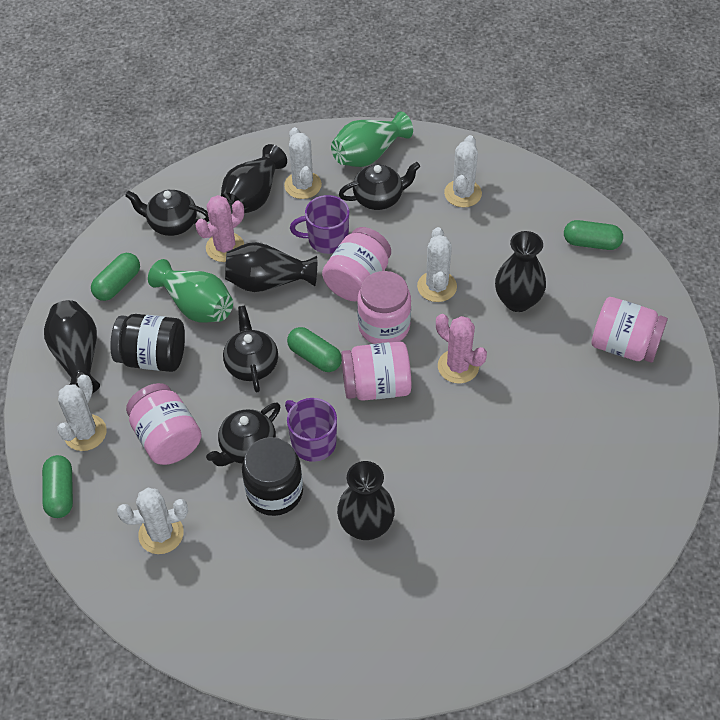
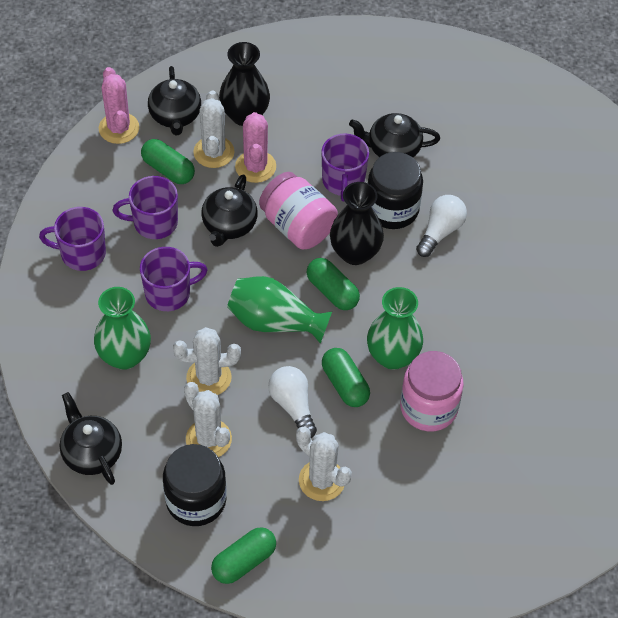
black vase: [44,300,100,393] [221,144,287,214] [225,242,317,292] [337,461,395,540] [495,231,546,312] = 5 -> [219,42,270,126] [330,182,384,265] = 2
green vase: [148,259,233,323] [331,111,413,167] = 2 -> [94,287,151,370] [227,276,332,344] [367,287,423,370] = 3
pink jar: [126,383,202,465] [322,227,391,301] [341,341,411,401] [357,271,411,344] [592,297,668,363] = 5 -> [259,172,338,250] [400,351,464,431] = 2
purple mug: [285,398,337,462] [290,195,349,254] = 2 -> [39,207,106,271] [113,176,178,239] [140,247,208,311] [322,133,369,201] = 4
white cactus: [57,374,107,451] [117,488,188,554] [284,127,322,199] [417,227,457,302] [444,135,482,207] = 5 -> [173,327,241,395] [184,382,232,457] [193,91,235,168] [296,427,352,501] = 4
white light bulb: none = 0 -> [268,366,317,438] [416,195,467,257] = 2

